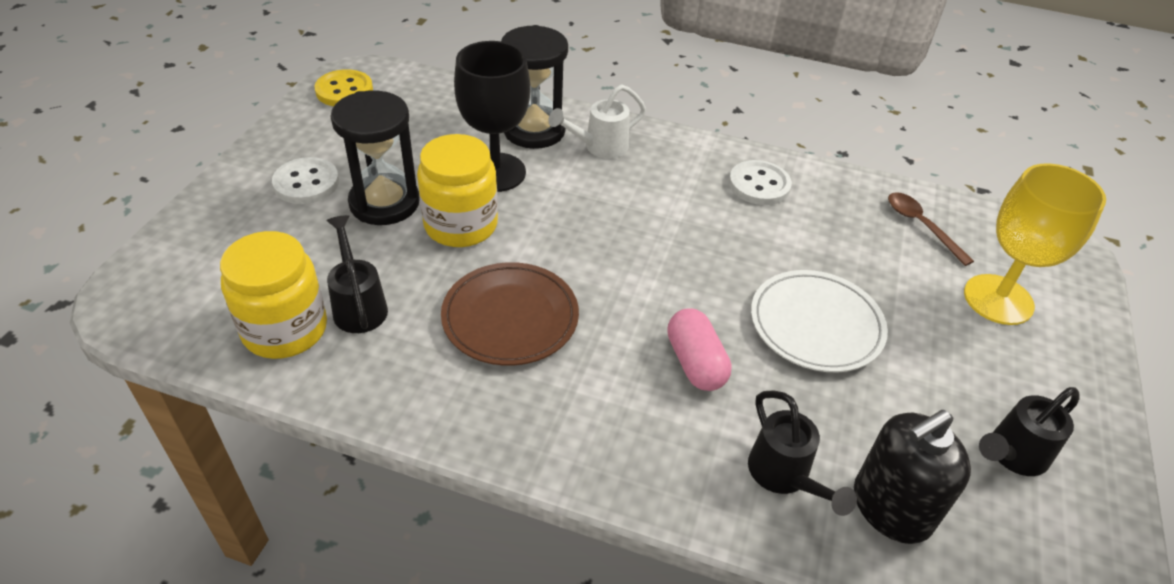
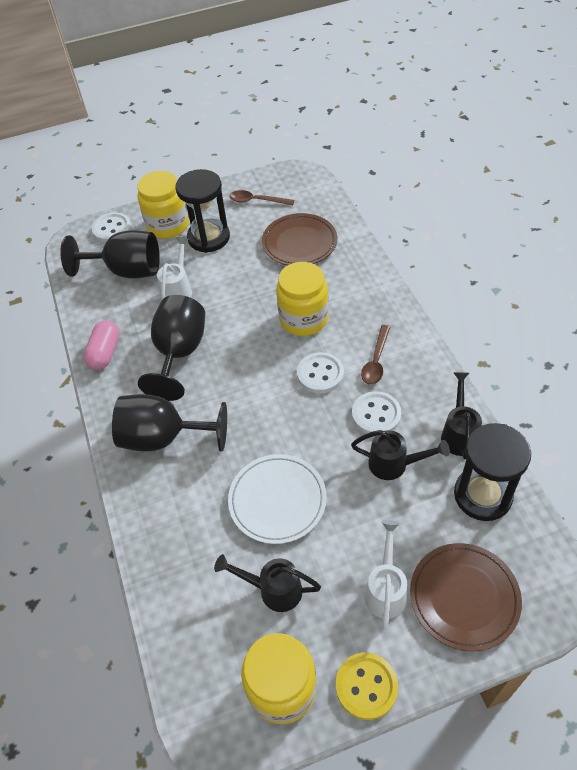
black goblet: [454,41,531,192] = 1 -> [60,230,160,279] [112,394,227,452] [138,295,205,401] = 3
black soap dispenser: [854,410,971,544] = 1 -> none = 0
brown plate: [441,262,579,366] = 1 -> [262,213,337,265] [410,543,522,651] = 2
brown spoon: [888,192,974,266] = 1 -> [230,190,294,205] [361,325,390,385] = 2
white button: [272,157,339,204] [729,160,792,205] = 2 -> [92,213,132,243] [297,352,344,393] [352,391,401,434] = 3
white watering can: [548,84,646,158] = 1 -> [157,237,192,300] [364,520,407,630] = 2
yellow goblet: [964,163,1106,325] = 1 -> none = 0
yellow jar: [220,231,327,359] [417,134,498,247] = 2 -> [137,171,189,239] [241,633,317,724] [276,262,329,336] = 3

